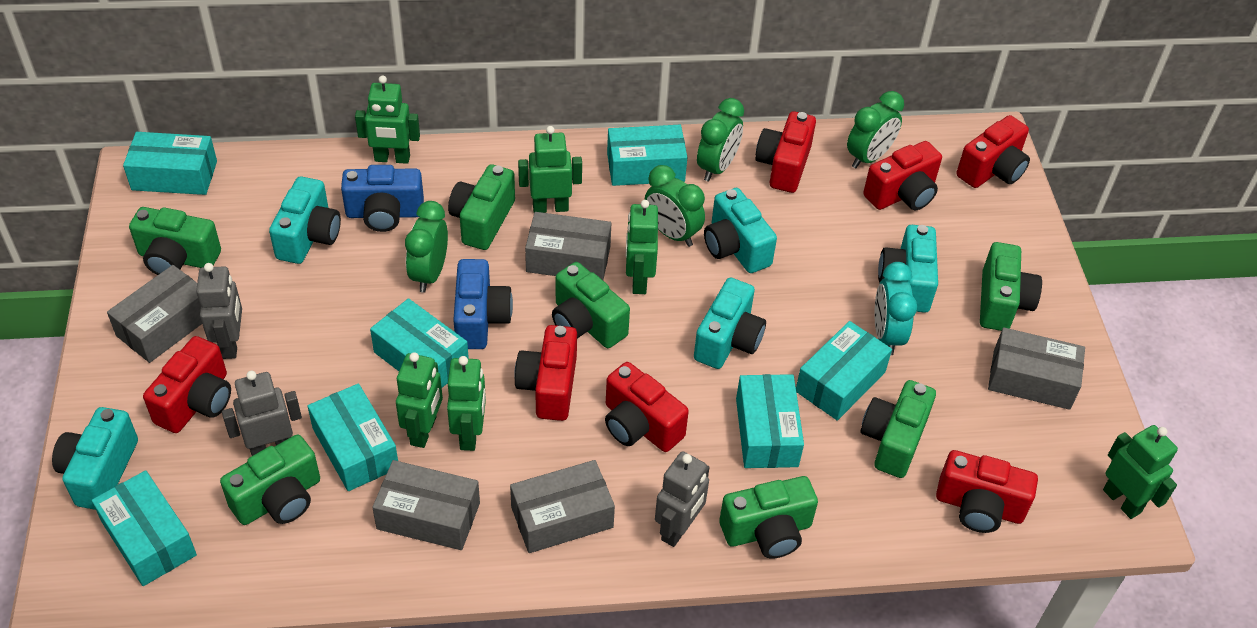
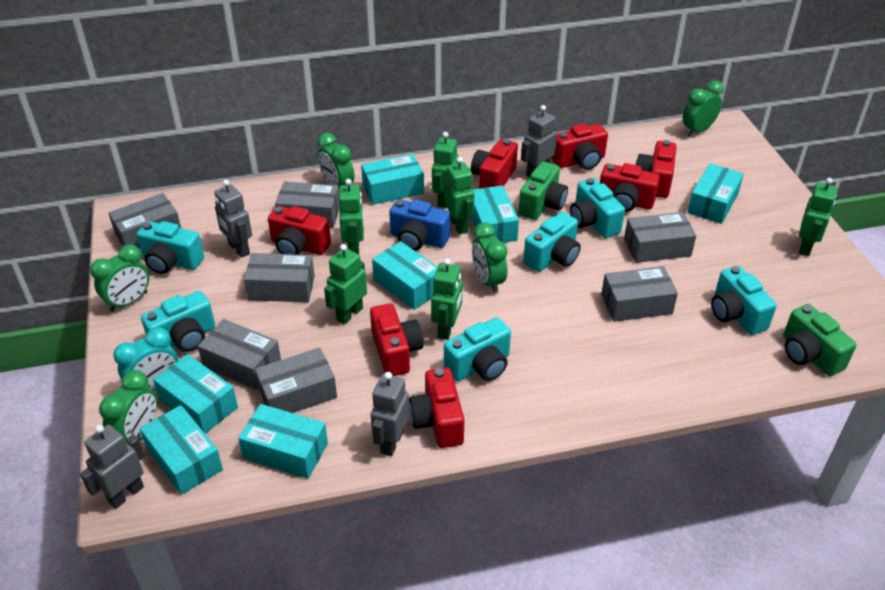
blue camera: [341,165,424,232] [453,259,513,349] = 2 -> [389,199,450,251] = 1
green camera: [129,207,221,275] [220,435,320,525] [448,164,515,250] [552,262,630,348] [719,476,818,559] [861,380,936,478] [980,242,1042,331] = 7 -> [519,161,568,220] [783,304,857,376] = 2
green clock: [405,201,448,293] [644,165,705,247] [697,98,744,182] [847,91,904,168] = 4 -> [90,244,149,312] [99,370,157,442] [317,133,354,187] [472,222,507,294] [683,80,724,136] = 5
grey box: [107,265,202,363] [372,460,480,550] [510,460,615,553] [525,212,611,280] [988,327,1085,410] = 5 -> [108,193,181,249] [198,319,281,390] [244,253,315,302] [255,348,337,413] [275,181,340,228] [601,266,678,322] [624,212,696,263] = 7
grey robot: [196,263,242,359] [222,371,302,456] [655,451,710,547] = 3 -> [80,424,145,509] [214,180,252,258] [370,372,410,456] [521,105,557,177] = 4
turquoise camera: [52,407,138,510] [269,176,341,264] [694,278,766,369] [704,188,777,273] [878,225,938,313] = 5 -> [137,221,204,274] [141,291,215,352] [444,317,511,381] [523,212,581,272] [570,178,625,238] [711,266,777,335] = 6

